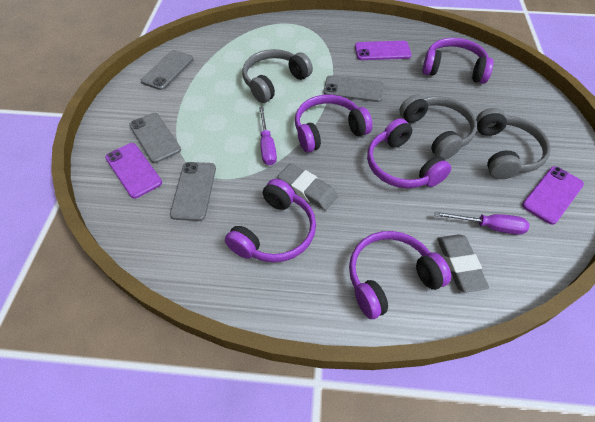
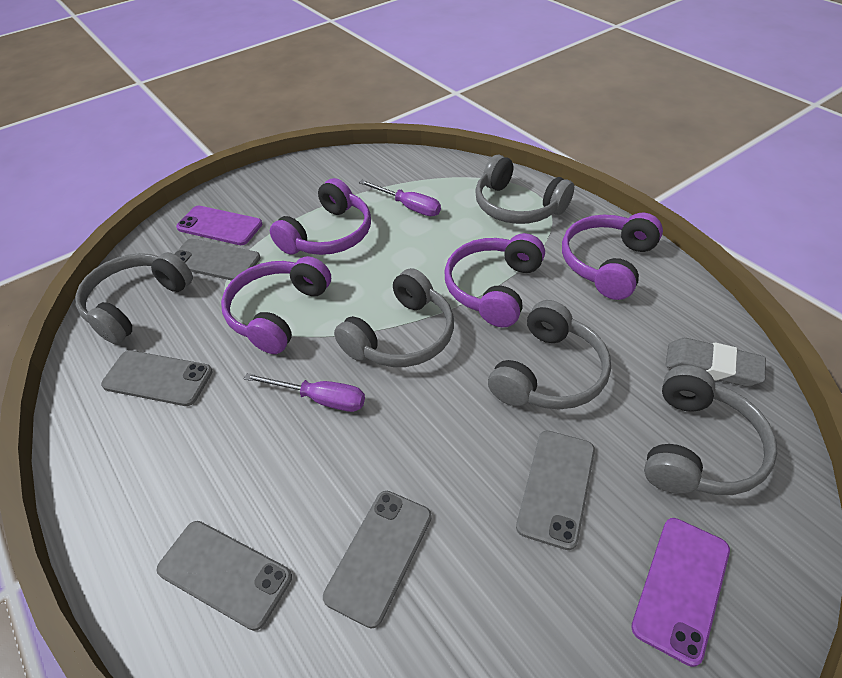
grey eraser: [278,163,338,211] [437,234,489,292] = 2 -> [665,338,766,387] = 1
grey headphones: [242,49,313,103] [399,95,477,160] [476,108,551,179] = 3 -> [75,252,193,344] [334,268,454,367] [475,155,574,224] [488,300,611,409] [644,365,778,495] = 5
grey phone: [129,113,181,163] [141,50,193,90] [170,162,216,221] [323,75,384,102] = 4 -> [101,350,213,406] [156,521,292,631] [175,239,261,281] [323,491,432,628] [516,430,595,550] = 5
purple headphones: [225,179,316,262] [295,95,373,153] [349,231,451,319] [367,118,451,188] [422,38,494,84] = 5 -> [221,256,331,354] [270,178,371,255] [445,233,545,327] [562,213,663,300] = 4
purple phone: [105,143,162,199] [355,41,412,60] [522,166,584,225] = 3 -> [176,206,262,245] [631,518,730,667] = 2

